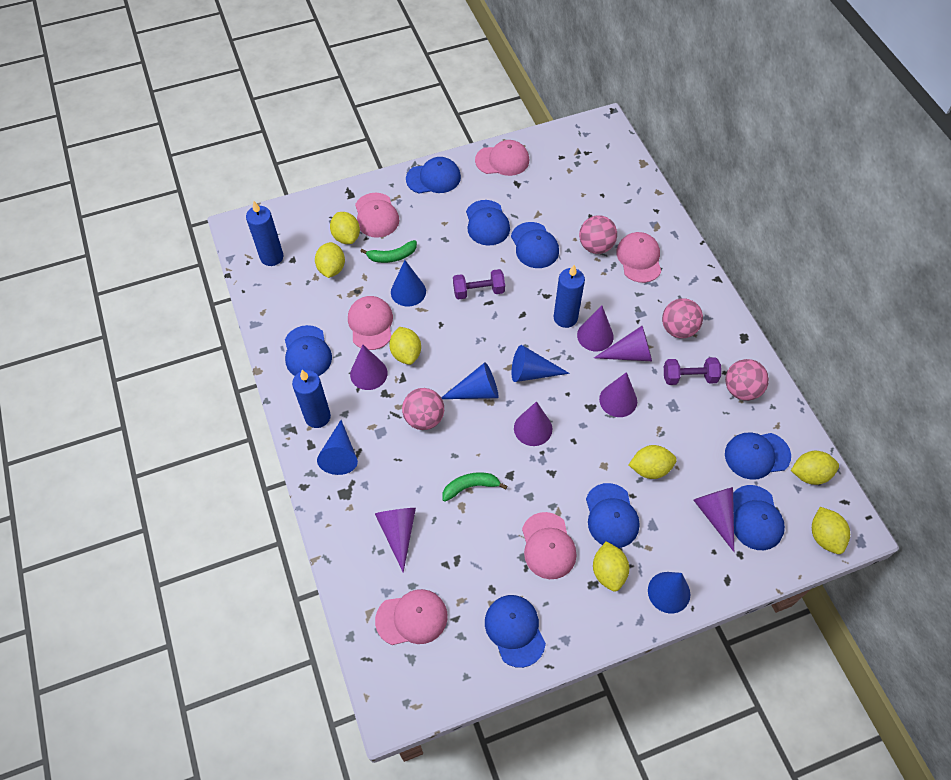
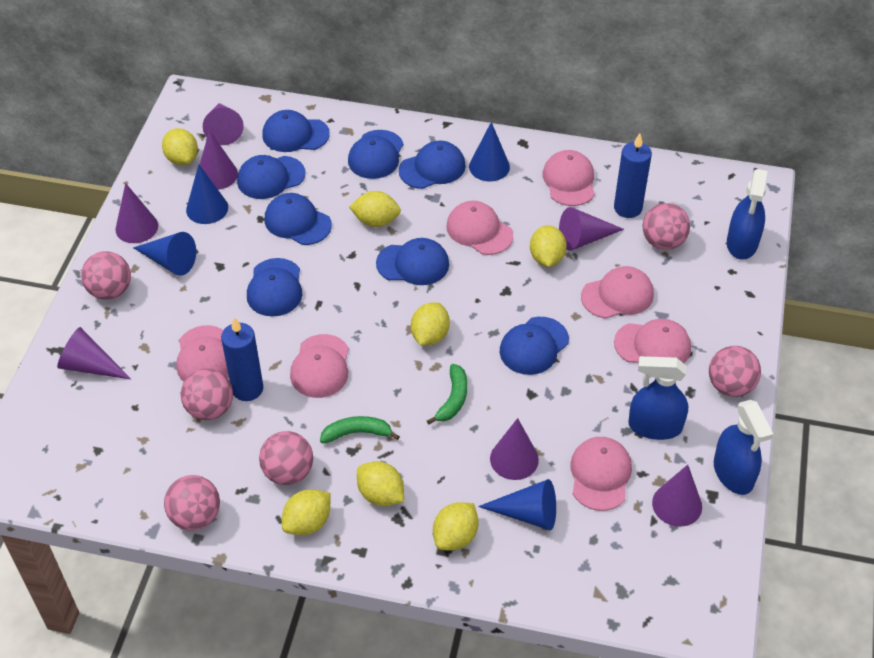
blue candle: [246,201,284,266] [292,370,331,428] [554,265,585,328] = 3 -> [221,317,263,401] [614,133,652,218] = 2
blue cone: [317,420,358,475] [391,260,426,307] [441,362,499,399] [511,345,570,382] [648,572,690,613] = 5 -> [133,232,196,276] [186,164,228,224] [469,122,510,182] [478,479,556,530] = 4
blue spray bottle: none = 0 -> [628,356,688,440] [714,400,773,495] [727,169,767,260] = 3
pink ball: [402,388,444,430] [579,215,617,254] [662,298,703,338] [725,359,769,401] = 4 -> [81,251,131,300] [164,475,220,530] [181,368,233,420] [259,431,313,485] [643,203,690,250] [709,346,761,397] = 6
pink cap: [348,296,393,350] [355,193,399,238] [375,589,448,645] [475,140,529,176] [522,512,577,579] [616,232,661,283] = 6 -> [176,325,229,382] [290,334,349,398] [446,201,513,255] [543,150,595,206] [570,437,632,511] [581,266,654,319] [614,319,691,363] = 7
purple dumbbell: [453,269,505,300] [664,357,721,385] = 2 -> none = 0

